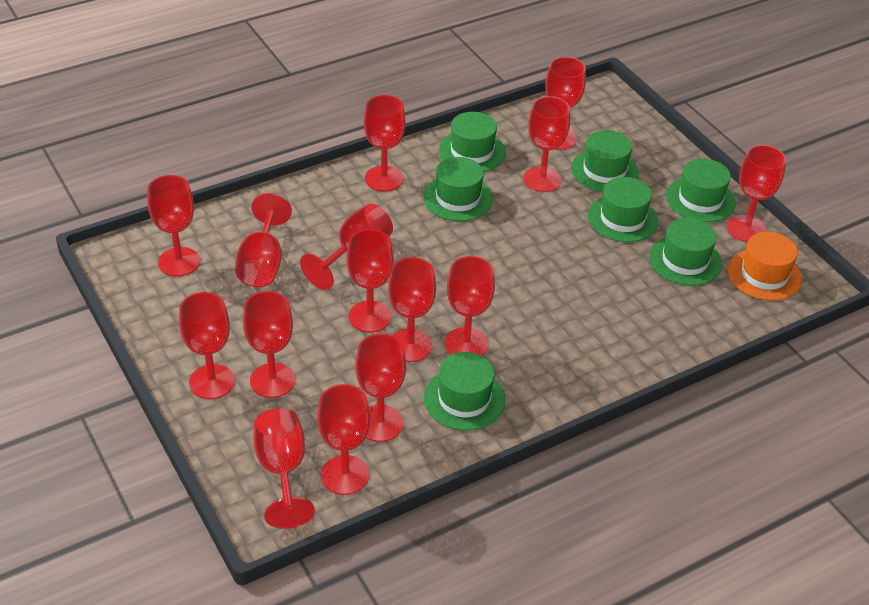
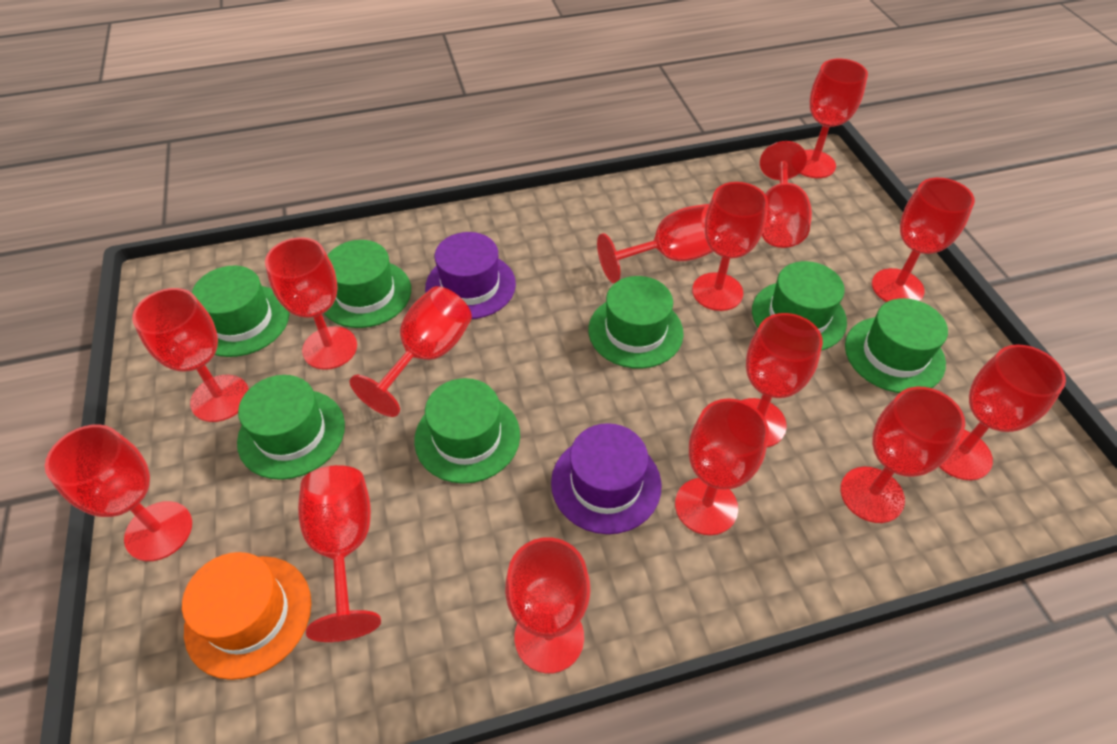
purple hat: none = 0 -> [425,232,516,319] [551,423,662,534] = 2

